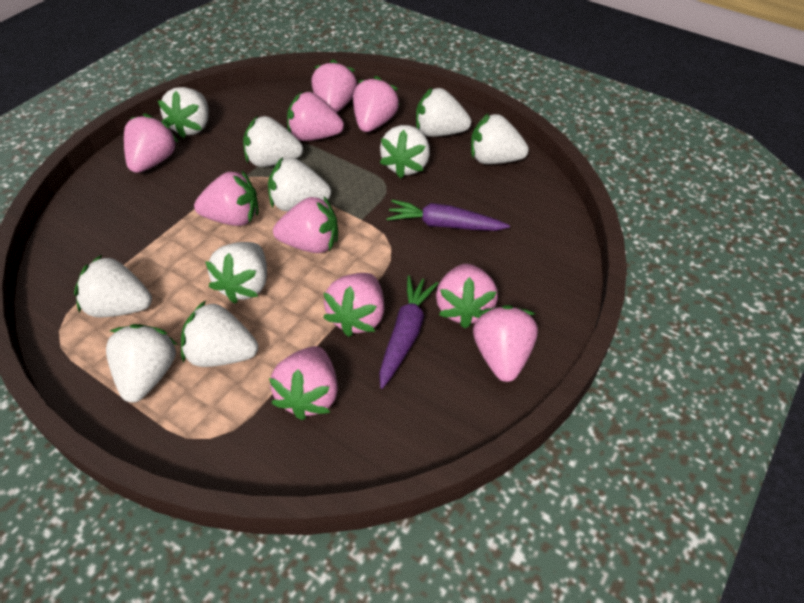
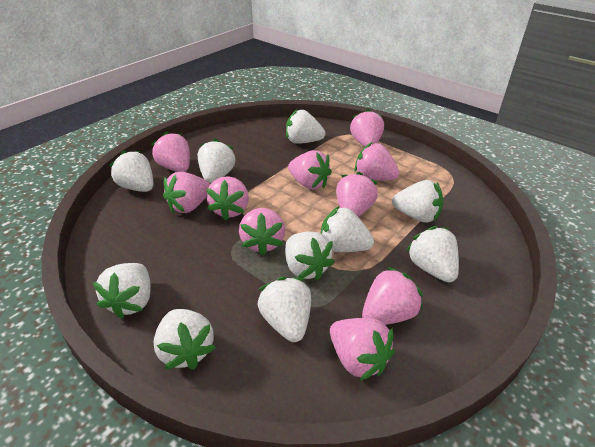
purple carrot: [379,276,438,389] [386,200,510,231] = 2 -> none = 0

